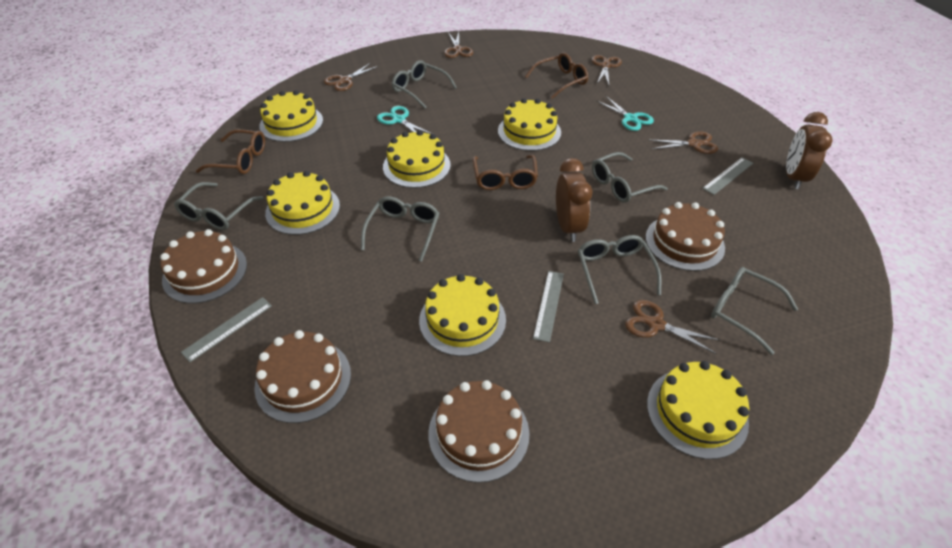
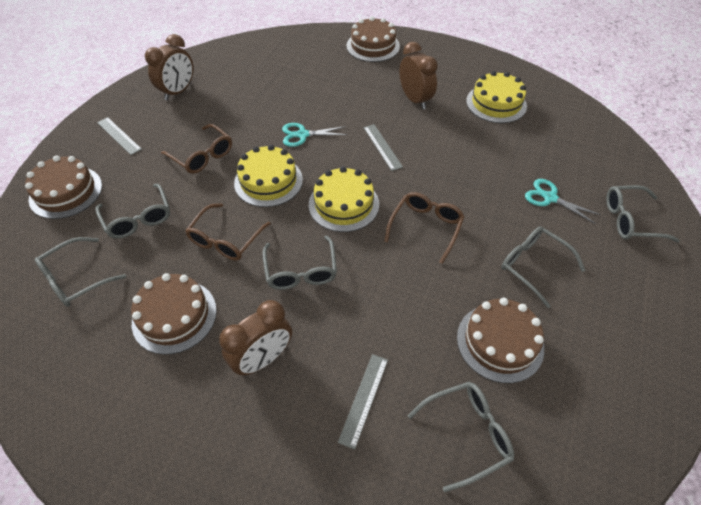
brown clock: [556,158,592,242] [786,112,833,189] = 2 -> [145,34,193,101] [219,300,292,376] [399,42,438,109] = 3
brown scissors: [324,63,379,91] [444,32,473,58] [592,55,622,85] [625,300,721,354] [649,132,718,154] = 5 -> none = 0
yellow cake: [259,90,323,142] [265,171,340,235] [383,130,451,188] [419,274,506,356] [498,98,561,151] [647,361,749,459] = 6 -> [234,145,303,207] [309,166,379,232] [466,71,527,123] = 3

